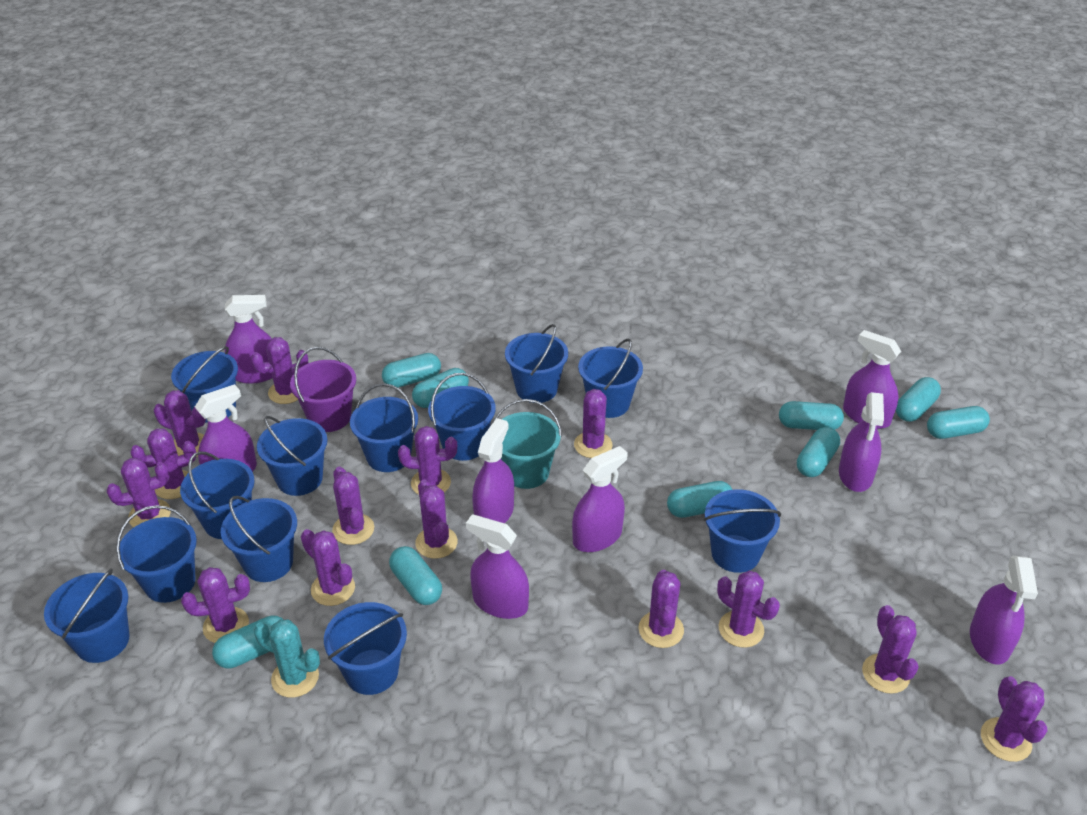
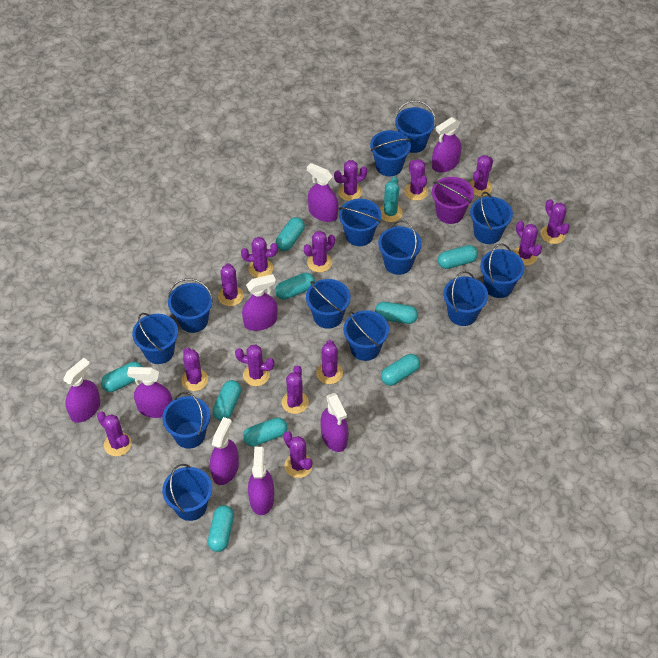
blue bucket: [44,569,130,663] [116,505,197,603] [171,346,238,423] [180,451,255,539] [221,496,297,582] [257,416,327,496] [324,602,407,695] [350,383,418,472] [428,373,496,461] [505,324,568,403] [578,339,643,418] [704,489,781,573] = 12 -> [132,313,178,364] [162,392,210,449] [162,464,212,521] [168,278,213,333] [306,279,350,329] [339,198,381,246] [343,310,389,361] [370,130,411,176] [378,220,422,275] [395,100,436,153] [443,271,488,326] [470,192,513,244] [480,243,524,298] = 13
turquoise bucket: [494,399,562,489] = 1 -> none = 0

